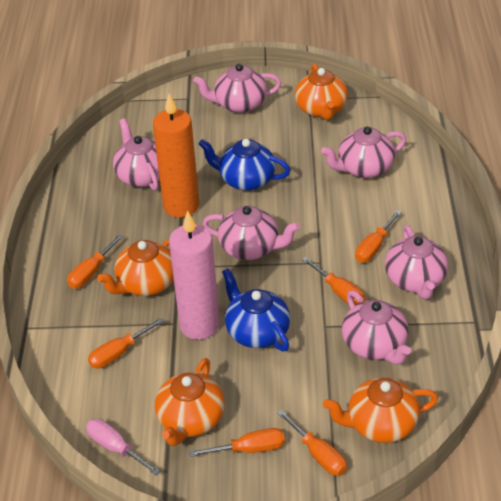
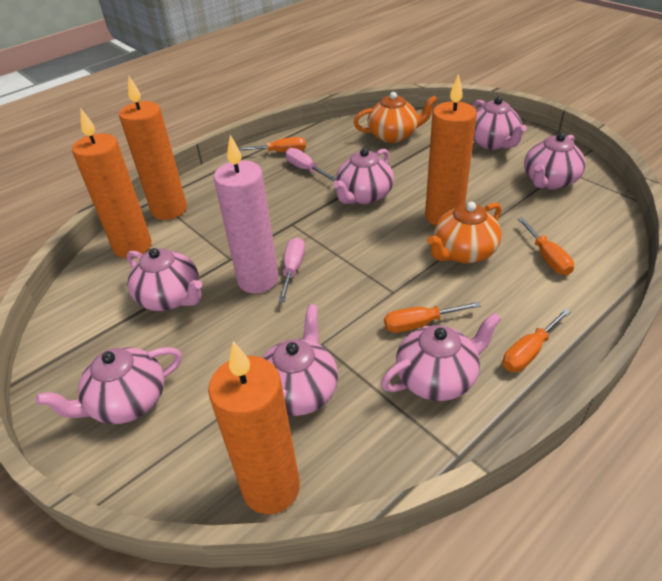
blue teapot: [199,139,290,191] [222,268,290,351] = 2 -> none = 0
orange candle: [153,94,199,218] = 1 -> [72,108,152,258] [119,76,187,220] [208,341,300,514] [425,74,477,225] = 4
orange screwdriver: [67,234,124,289] [88,318,164,369] [189,428,285,457] [277,410,347,476] [302,257,366,306] [355,210,402,263] = 6 -> [238,137,306,152] [384,302,481,333] [503,309,570,372] [518,217,574,275] = 4
orange teapot: [97,239,174,296] [155,358,225,446] [295,64,348,120] [323,377,438,443] = 4 -> [353,92,438,143] [427,202,502,263] = 2
pink screwdriver: [86,419,160,475] = 1 -> [278,237,305,302] [285,148,336,181] = 2
pink teapot: [113,118,160,191] [193,64,281,113] [203,206,300,260] [321,126,406,178] [342,290,411,365] [385,225,448,299] = 6 -> [36,347,182,424] [126,248,202,311] [262,304,338,420] [333,148,394,204] [381,312,501,401] [472,97,527,150] [524,133,585,190] = 7

